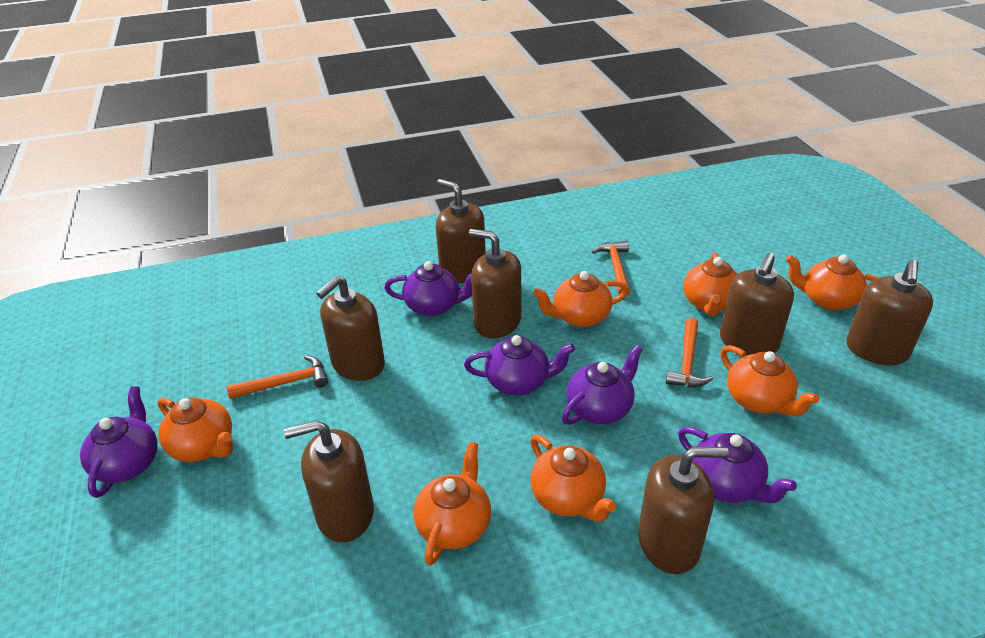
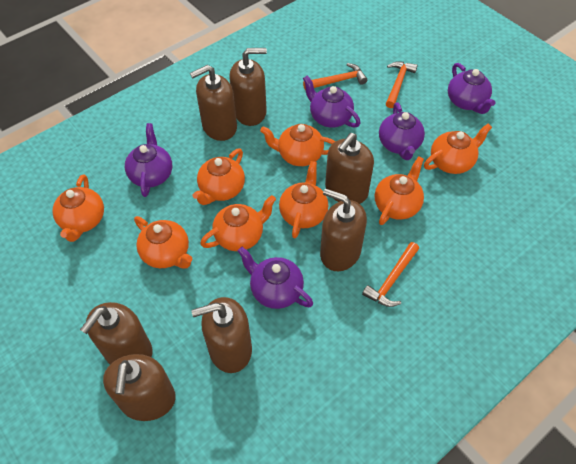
orange teapot: [157,397,233,462] [413,442,491,566] [530,435,616,522] [533,271,628,327] [683,252,738,317] [720,345,819,416] [786,254,878,311] = 7 -> [52,174,104,242] [134,216,192,269] [193,148,245,205] [200,195,276,251] [260,124,335,166] [279,161,328,238] [375,156,424,225] [424,124,492,174] = 8

